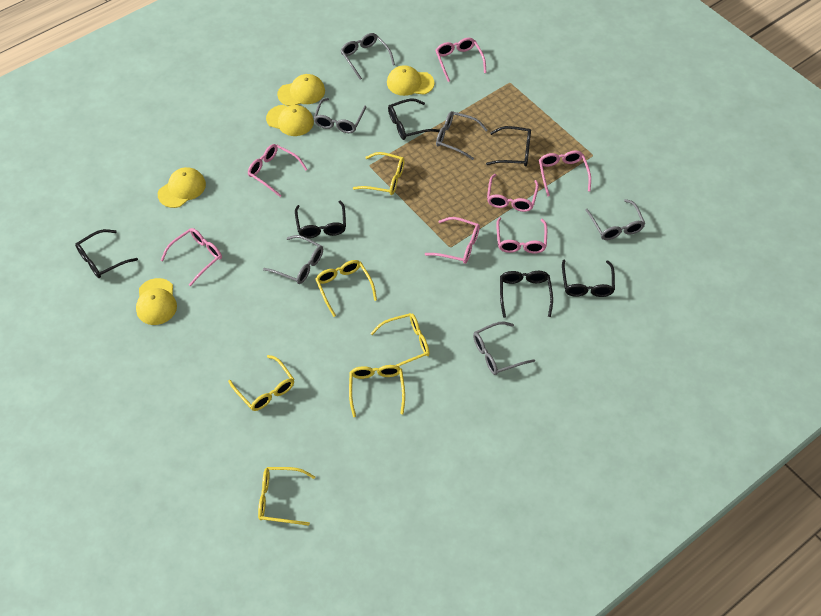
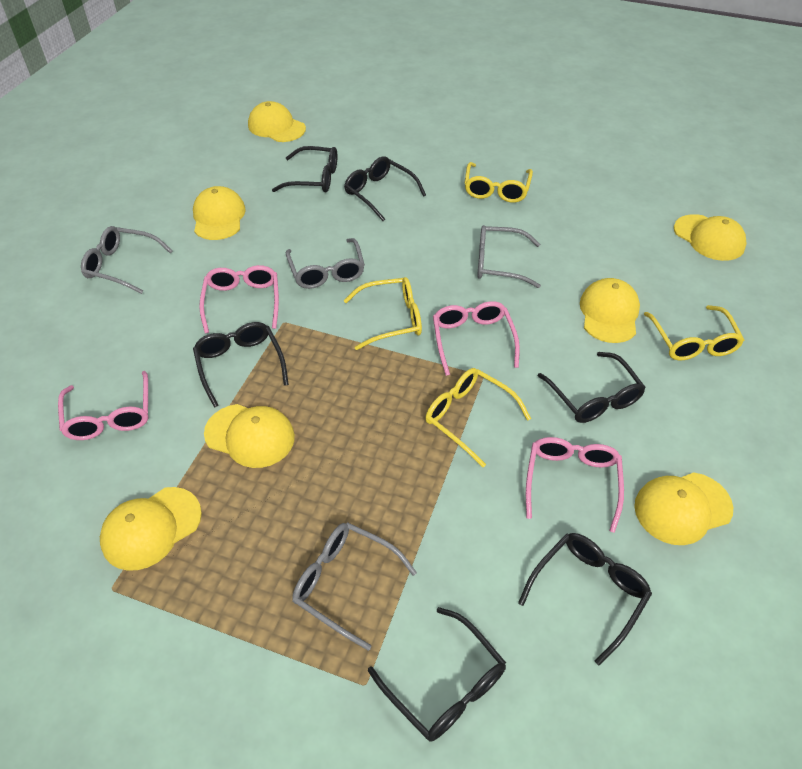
grey glasses: [263,235,323,284] [314,98,366,133] [341,33,395,80] [436,111,488,160] [473,321,535,375] [585,199,645,240] = 6 -> [81,226,173,294] [285,238,365,289] [292,522,417,651] [477,225,541,288] = 4
pink glasses: [161,228,222,287] [248,144,308,197] [425,217,480,264] [435,38,486,82] [487,174,539,212] [496,217,547,254] [539,151,591,197] = 7 -> [58,371,148,440] [199,265,279,333] [433,301,520,376] [526,437,624,533] = 4
yellow cap: [136,278,177,325] [158,167,206,208] [266,105,314,136] [277,74,325,106] [387,65,435,96] = 5 -> [100,487,202,571] [193,186,246,240] [204,404,295,468] [248,101,306,142] [580,278,640,343] [634,472,733,545] [674,214,747,261] = 7
yellow glasses: [228,355,294,411] [258,467,315,526] [316,260,377,317] [349,365,405,417] [353,152,405,195] [370,313,430,366] = 6 -> [344,277,422,350] [425,368,531,467] [465,162,533,203] [644,305,744,360] = 4

